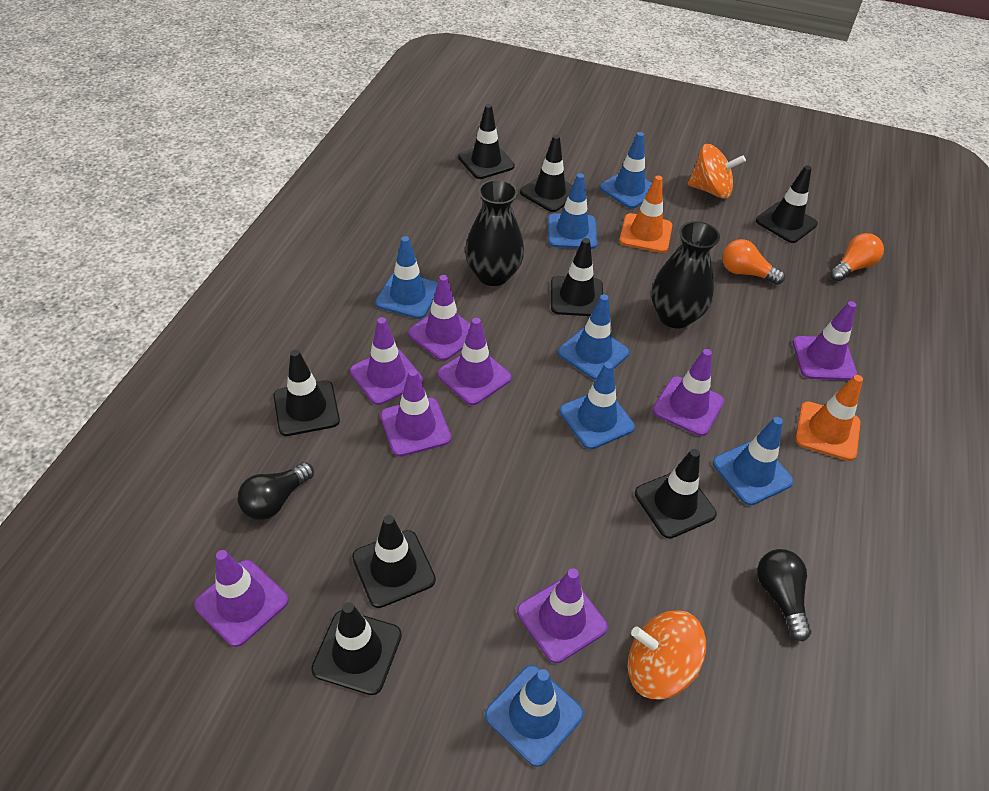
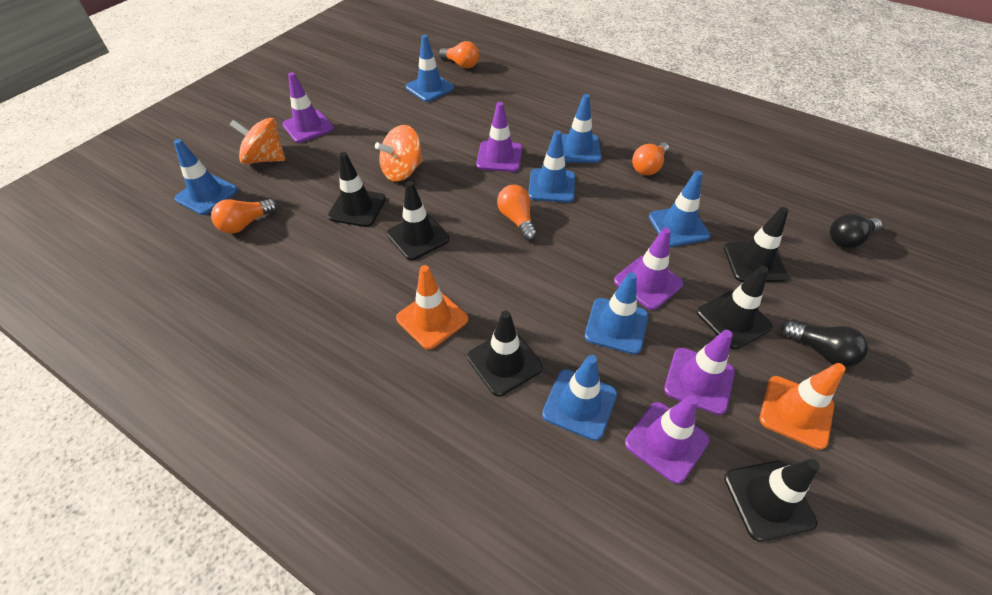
black traffic cone: [274,349,340,436] [311,602,402,695] [352,515,436,608] [458,104,515,179] [520,135,573,212] [551,238,603,316] [635,449,717,539] [756,165,818,243] = 8 -> [328,152,386,227] [387,181,449,260] [467,311,543,396] [697,266,773,349] [724,207,788,282] [724,459,820,541] = 6
black vase: [465,179,524,286] [651,221,720,328] = 2 -> none = 0
orange light bulb: [722,239,785,285] [830,233,884,281] = 2 -> [211,199,277,233] [439,41,479,68] [497,185,537,240] [632,142,669,175] = 4
purple traffic cone: [194,550,289,647] [350,317,423,405] [380,369,451,457] [408,275,471,361] [437,318,511,405] [517,568,608,663] [653,349,724,436] [793,301,857,380] = 8 -> [282,72,334,143] [476,102,522,172] [614,228,683,310] [625,395,709,484] [664,330,735,415] = 5

